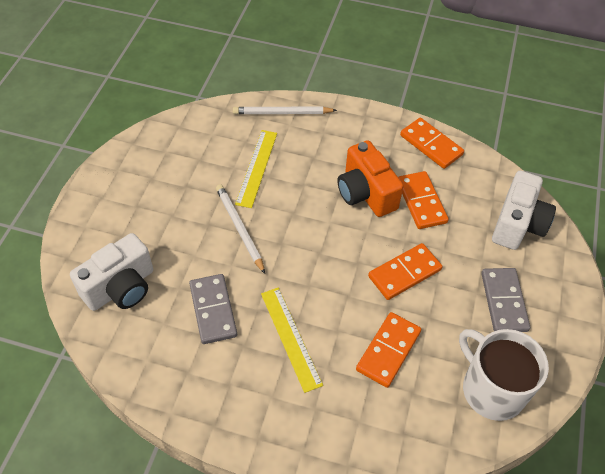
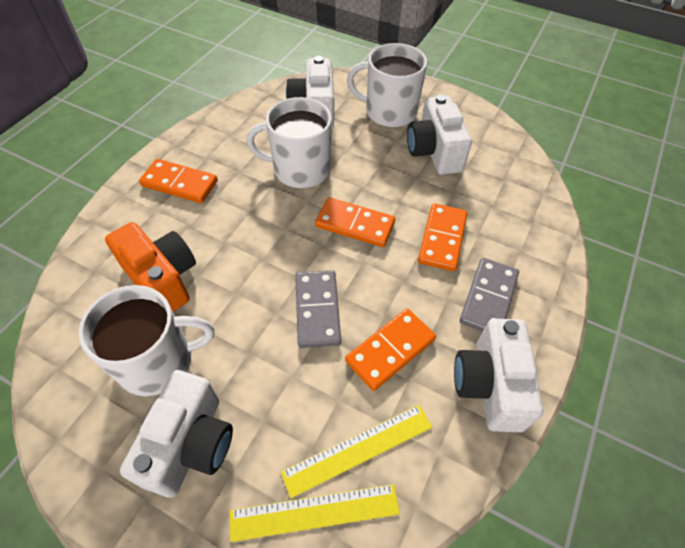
white camera: [70,233,153,311] [492,171,556,250] = 2 -> [120,370,233,498] [286,56,334,130] [407,94,472,175] [454,319,543,432] = 4
white mug: [459,329,549,421] = 1 -> [79,285,214,396] [246,97,332,188] [347,43,427,128] = 3
white pencil: [216,184,265,274] [233,107,337,114] = 2 -> none = 0

